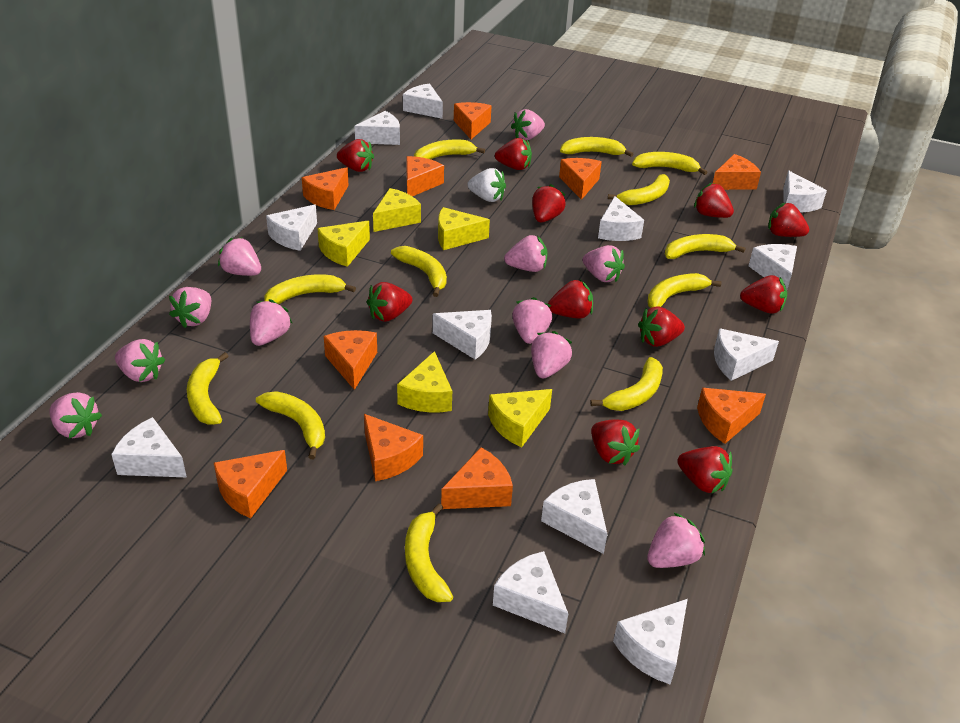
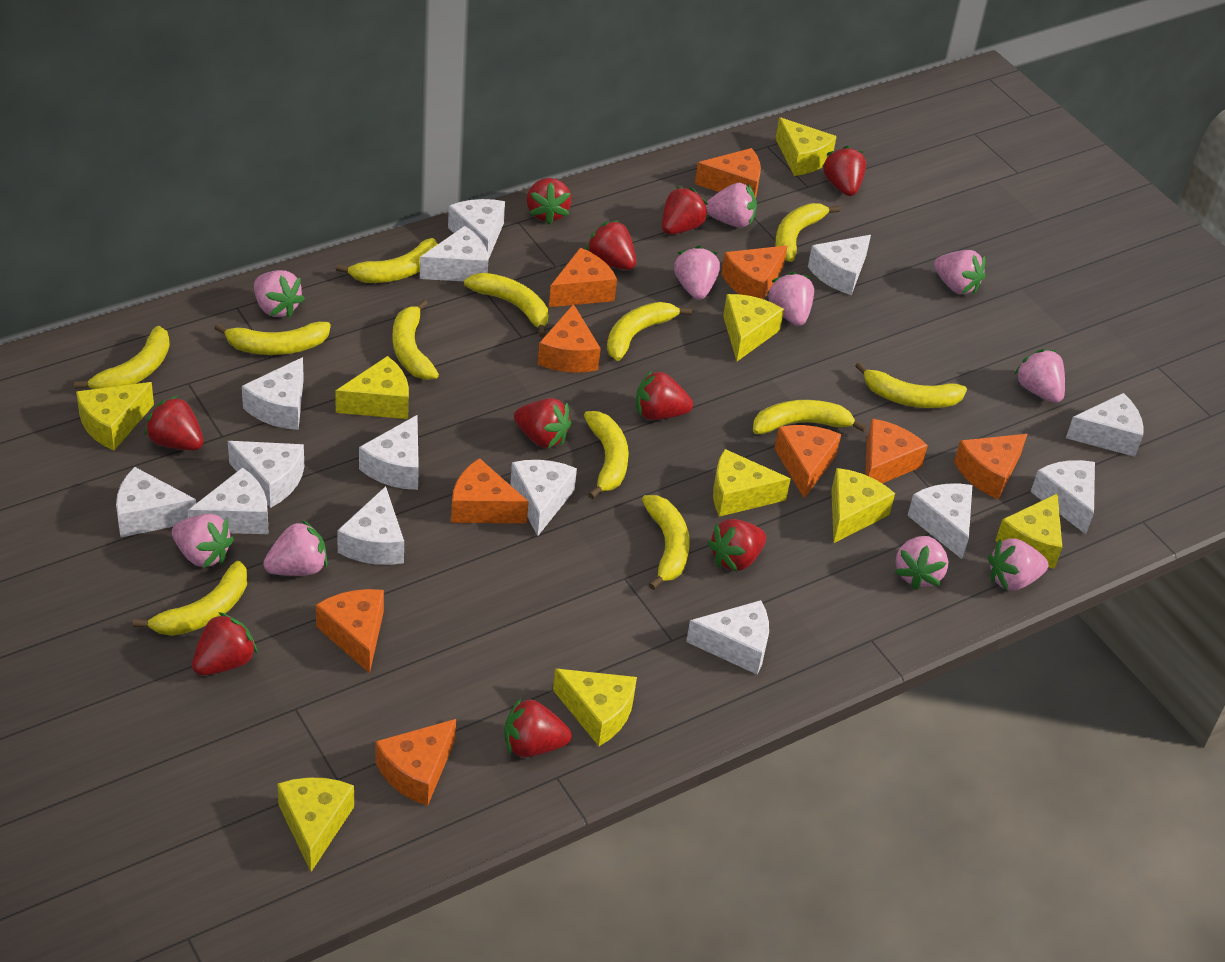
pink strawberry: [50,392,102,438] [115,339,165,382] [169,287,211,328] [218,237,261,276] [250,299,292,346] [504,235,547,272] [511,109,545,140] [512,297,552,344] [531,331,572,378] [582,245,625,282] [647,512,705,568] = 11 -> [172,514,234,568] [254,270,305,318] [263,520,328,576] [674,246,720,300] [706,183,757,227] [767,272,814,326] [895,536,949,590] [934,250,985,295] [988,538,1048,590] [1015,349,1065,403] = 10
red strawberry: [337,139,374,172] [367,282,412,322] [495,138,532,170] [532,184,566,222] [548,280,593,319] [591,419,640,466] [638,306,685,347] [677,446,733,494] [694,183,734,218] [740,275,787,314] [768,203,809,237] = 11 -> [144,395,204,450] [192,612,258,675] [504,697,572,757] [514,398,572,448] [527,178,571,225] [586,220,636,270] [636,370,693,420] [662,186,708,235] [707,519,766,572] [822,146,866,196] = 10
white cheese: [111,417,187,478] [266,205,317,251] [355,111,400,145] [403,83,443,119] [433,310,492,360] [493,551,568,633] [541,479,607,554] [598,196,644,241] [613,599,688,684] [714,328,779,381] [749,244,797,289] [783,171,827,213] = 12 -> [116,467,196,538] [188,467,268,534] [228,441,304,508] [242,357,304,430] [337,486,404,565] [359,415,419,490] [420,226,488,282] [448,199,505,260] [510,460,577,536] [686,600,769,674] [808,235,871,295] [907,484,972,559] [1031,460,1095,534] [1066,393,1144,457] = 14
white strawberry: [467,168,506,202] = 1 -> none = 0
yellow cheese: [317,221,370,267] [373,188,421,232] [397,351,452,412] [438,207,490,250] [488,389,552,448] = 5 -> [76,382,154,450] [277,777,354,872] [335,356,409,419] [553,668,637,746] [713,449,791,517] [723,294,784,361] [775,117,837,176] [831,468,895,543] [995,493,1062,569] = 9

